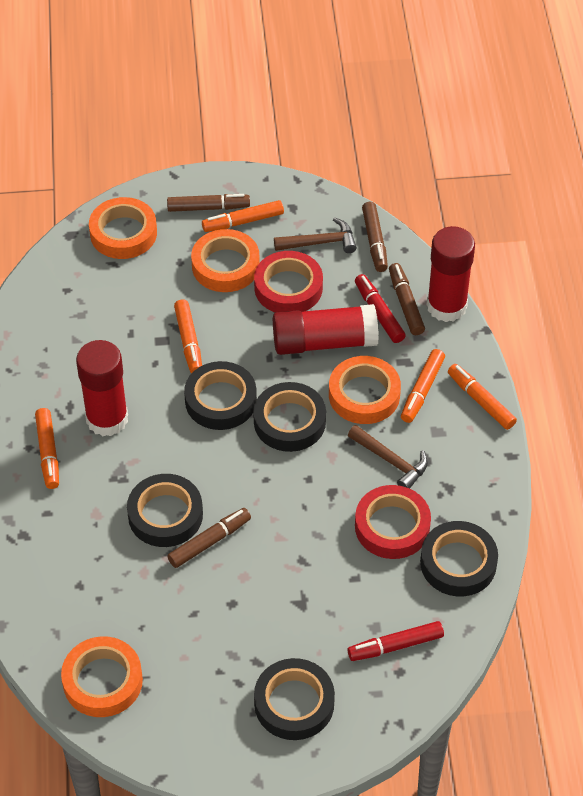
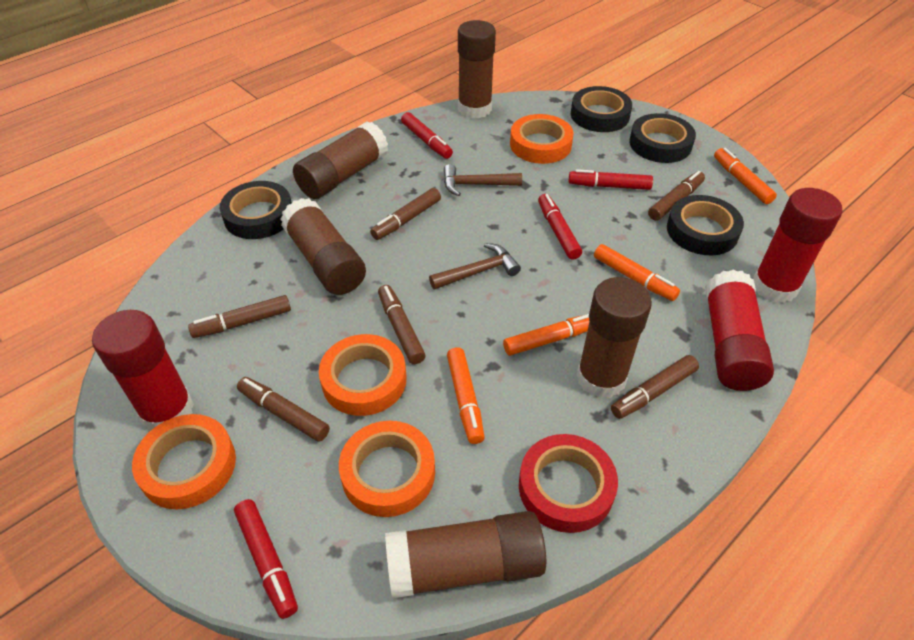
black tape: [127,474,203,547] [184,361,257,430] [253,382,326,452] [254,658,335,740] [420,521,498,596] = 5 -> [220,181,292,239] [571,86,632,132] [629,113,696,163] [667,195,744,256] = 4
brown glue stick: none = 0 -> [280,198,366,295] [293,122,388,199] [385,511,546,598] [458,20,496,119] [577,277,652,398] = 5
brown marker: [167,194,250,212] [167,508,251,568] [362,202,388,272] [389,263,425,335] = 4 -> [188,295,291,338] [237,377,330,442] [370,188,441,240] [378,285,426,364] [611,355,699,419] [648,171,705,221] = 6
orange marker: [35,408,59,489] [174,299,202,373] [202,200,284,232] [401,349,445,423] [448,364,517,430] = 5 -> [447,347,485,444] [503,314,590,356] [594,244,680,301] [714,148,777,204] = 4
red marker: [348,621,444,661] [355,274,406,343] = 2 -> [234,499,298,619] [401,112,453,159] [538,194,582,260] [569,169,653,190] = 4
red tape: [254,251,323,313] [355,485,431,559] = 2 -> [519,434,618,533] = 1

